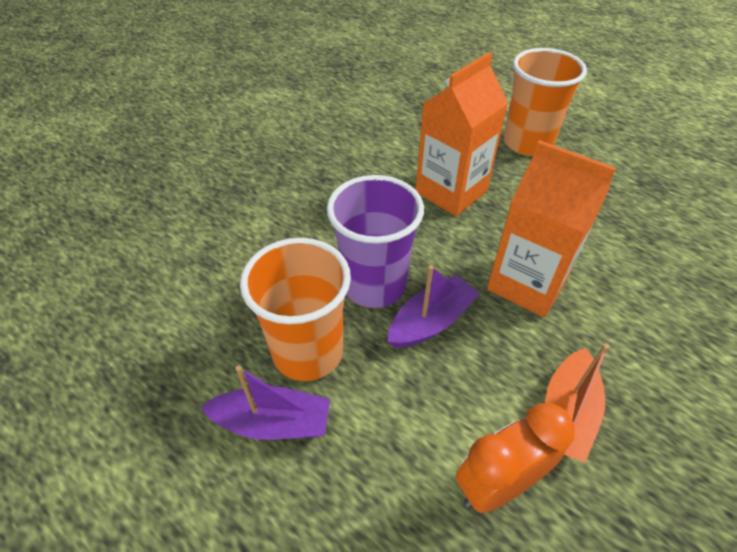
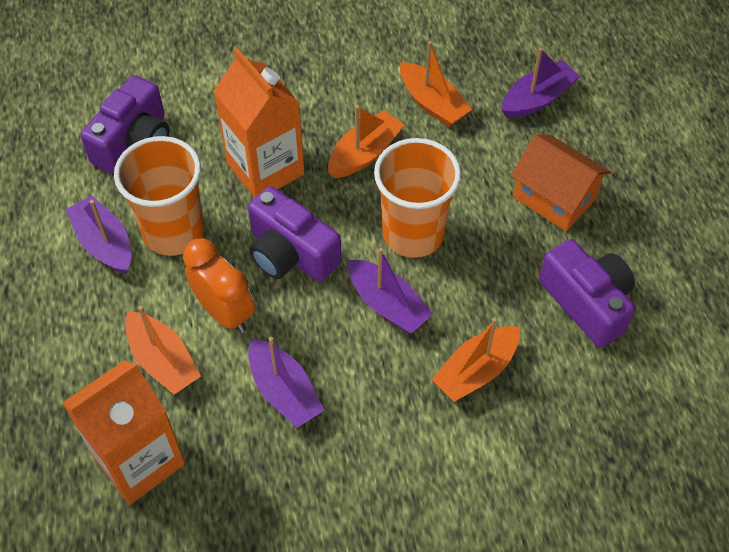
orange boat: [545,344,610,463] = 1 -> [125,306,201,395] [328,105,404,178] [400,41,472,127] [432,317,520,402] = 4
orange house: none = 0 -> [511,134,611,232] = 1
purple boat: [200,365,330,440] [388,265,480,348] = 2 -> [66,195,131,274] [248,337,324,428] [348,248,433,333] [502,48,580,118] = 4
purple camera: none = 0 -> [80,75,169,174] [248,186,342,282] [539,239,635,348] = 3
purple cup: [327,175,424,308] = 1 -> none = 0

